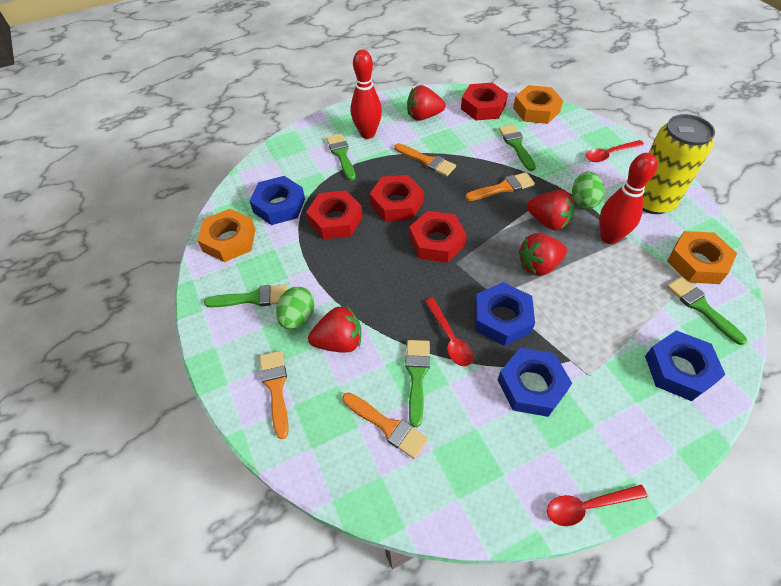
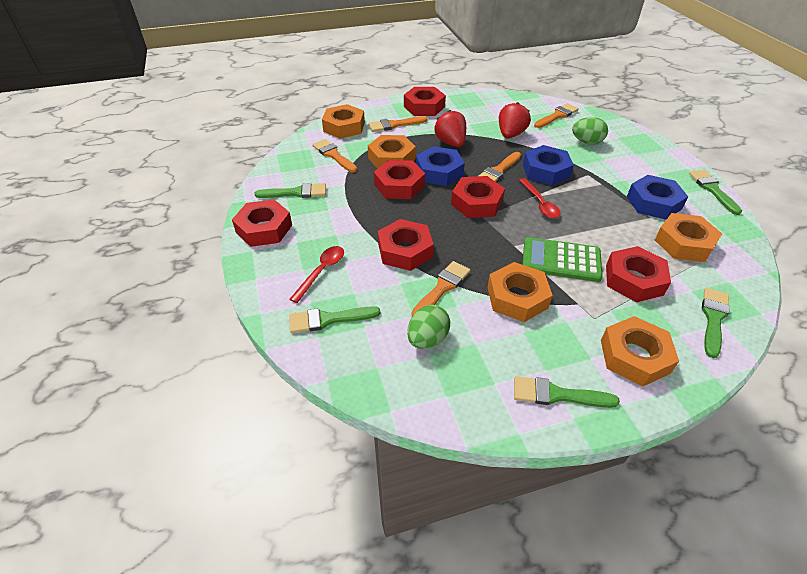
blue nut: [250,176,305,225] [475,282,535,346] [498,348,572,417] [645,330,725,401] = 4 -> [416,146,465,186] [523,145,574,185] [627,175,688,220] = 3
green calculator: none = 0 -> [522,237,603,282] = 1
orange brush: [260,351,289,439] [342,392,428,459] [394,143,456,176] [465,172,535,201] = 4 -> [312,139,357,172] [368,116,427,132] [411,261,470,316] [479,152,521,182] [534,103,579,128] = 5
orange nut: [197,209,256,262] [513,85,563,124] [667,231,737,284] = 3 -> [322,104,365,139] [368,135,416,169] [487,262,553,322] [601,316,679,387] [655,213,722,262] = 5
red bowling pin: [351,50,382,139] [599,153,657,244] = 2 -> none = 0
red nut: [306,190,363,239] [370,175,424,221] [409,211,467,263] [461,83,508,120] = 4 -> [232,199,292,247] [374,160,425,199] [378,219,434,271] [404,87,446,116] [451,176,505,218] [606,246,671,302] = 6
red spoon: [425,298,473,367] [547,485,648,526] [586,140,644,162] = 3 -> [289,246,344,303] [519,178,560,218] = 2
red strawberry: [308,306,361,353] [407,85,445,121] [518,233,567,276] [527,190,574,230] = 4 -> [435,110,466,147] [499,102,531,138] = 2
yellow can: [642,114,715,214] = 1 -> none = 0

